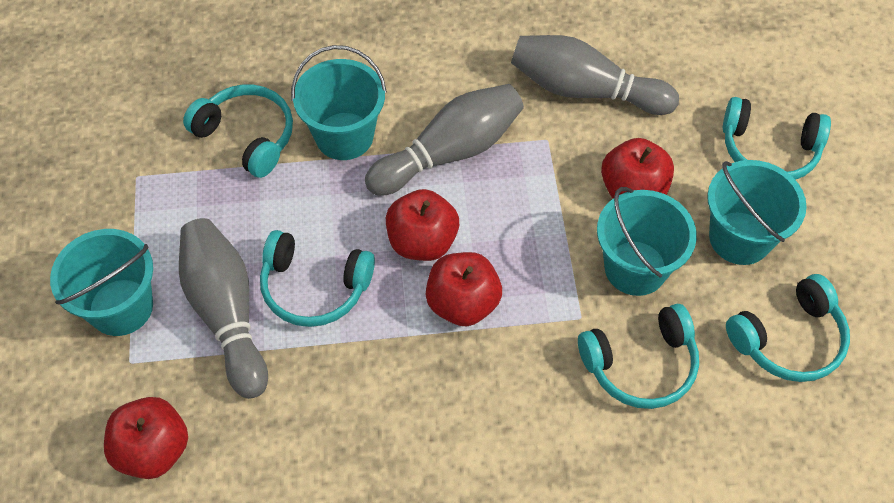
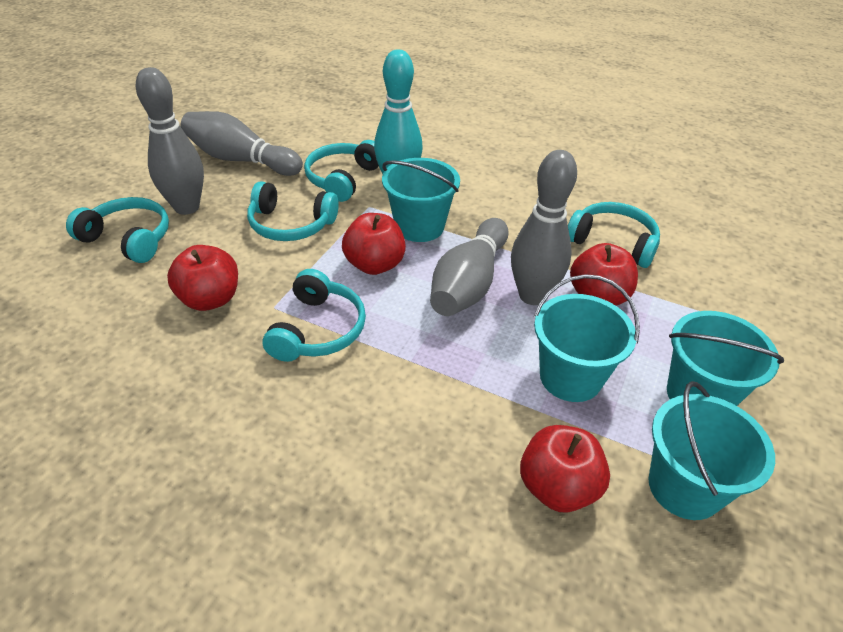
grey bowling pin: [179,218,268,399] [365,84,524,196] [511,35,679,115] = 3 -> [136,67,204,215] [181,111,303,176] [430,218,508,316] [511,150,577,305] = 4
turquoise bowling pin: none = 0 -> [374,49,423,174] = 1

